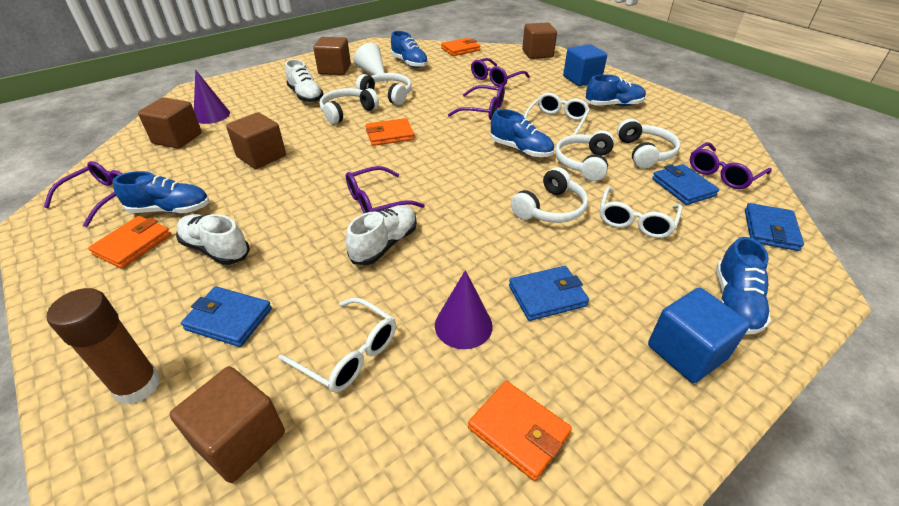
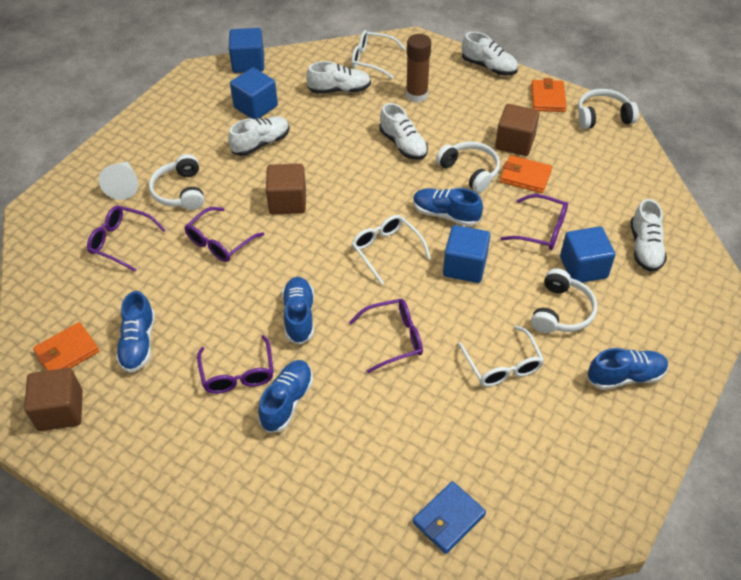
blue cube: [563,44,607,86] [648,288,750,383] = 2 -> [229,28,264,73] [230,67,278,119] [443,225,490,283] [560,226,616,283] = 4
blue wallet: [181,286,272,347] [509,266,589,321] [652,164,719,205] [745,203,804,251] = 4 -> [412,481,486,554] = 1
brown cube: [138,97,202,149] [170,366,285,483] [226,112,286,169] [313,37,351,75] [522,22,557,59] = 5 -> [24,368,83,431] [266,164,306,214] [495,104,540,156] = 3
orange wallet: [88,216,171,269] [366,118,415,146] [441,38,480,56] [468,381,572,481] = 4 -> [33,322,99,371] [500,155,552,193] [531,78,567,112] = 3
purple cone: [194,70,230,124] [435,270,493,349] = 2 -> none = 0
white headphones: [319,88,379,124] [356,73,412,105] [511,167,588,223] [555,130,614,181] [617,118,680,168] = 5 -> [149,154,204,210] [436,141,500,193] [531,268,597,333] [578,89,639,129] = 4
white shoe: [176,214,250,265] [285,59,324,103] [346,205,417,265] = 3 -> [228,116,290,156] [306,61,371,94] [380,103,428,160] [462,32,518,75] [630,199,667,272] = 5

